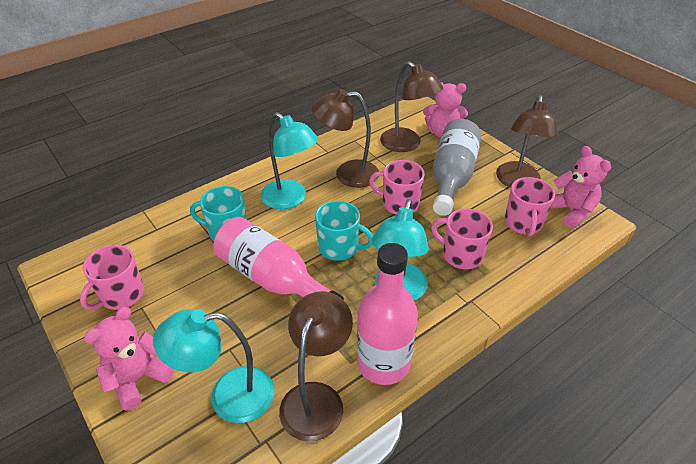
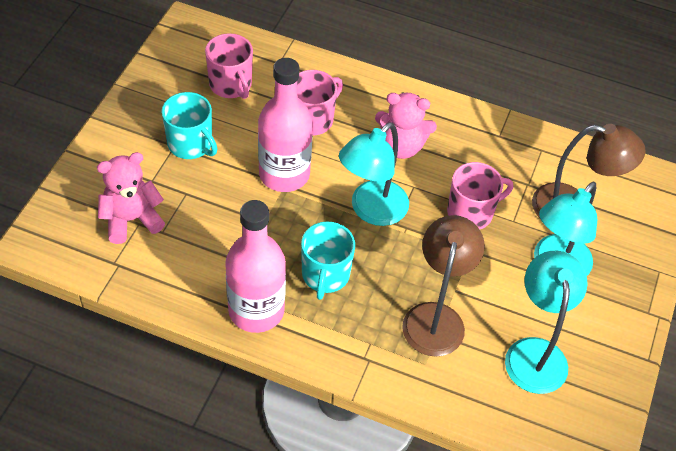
brown lamp: [279,291,353,441] [312,89,379,188] [380,61,443,152] [496,95,558,188] = 4 -> [402,215,485,357] [532,124,646,218] = 2
grey bottle: [433,119,481,216] = 1 -> none = 0
pink mug: [80,245,144,310] [369,160,425,215] [431,208,493,269] [505,177,555,236] = 4 -> [205,33,253,99] [297,70,343,136] [447,162,513,230] = 3
pink teddy bear: [84,307,174,411] [423,82,468,138] [550,146,611,228] = 3 -> [97,152,165,244] [375,92,437,159] = 2

